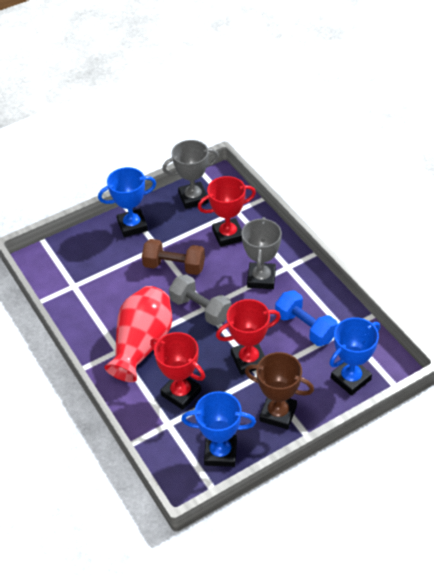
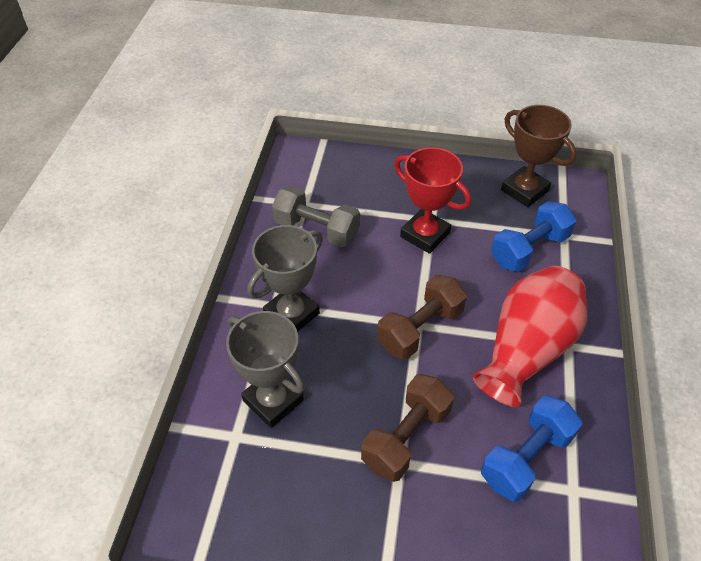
blue dumbbell: [275,290,338,346] = 1 -> [481,395,582,502] [491,201,576,272] = 2
blue trophy: [98,167,156,237] [181,391,256,467] [330,317,380,395] = 3 -> none = 0
brown dumbbell: [142,239,205,275] = 1 -> [361,374,454,482] [377,275,467,359] = 2
red trophy: [150,332,205,410] [198,176,256,247] [216,299,281,375] = 3 -> [394,147,471,254] = 1

